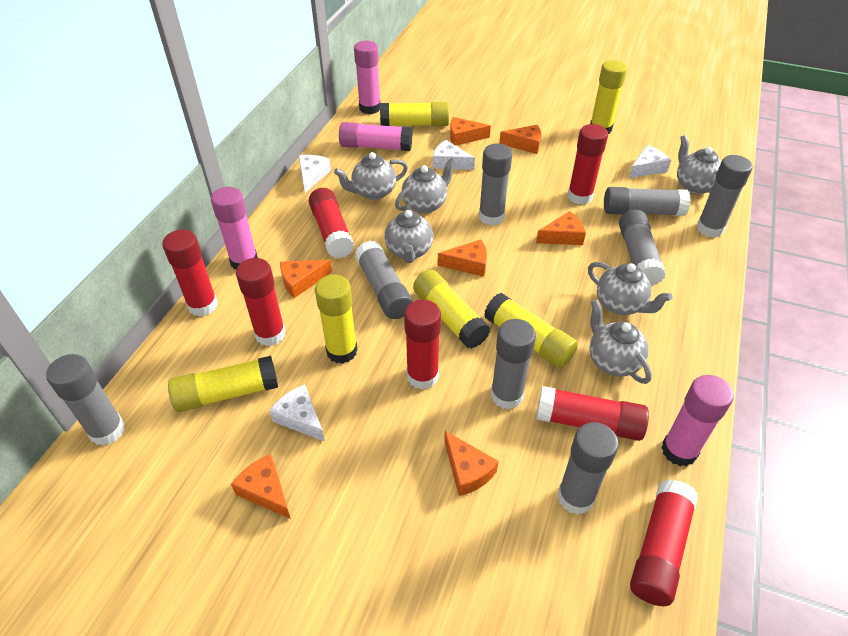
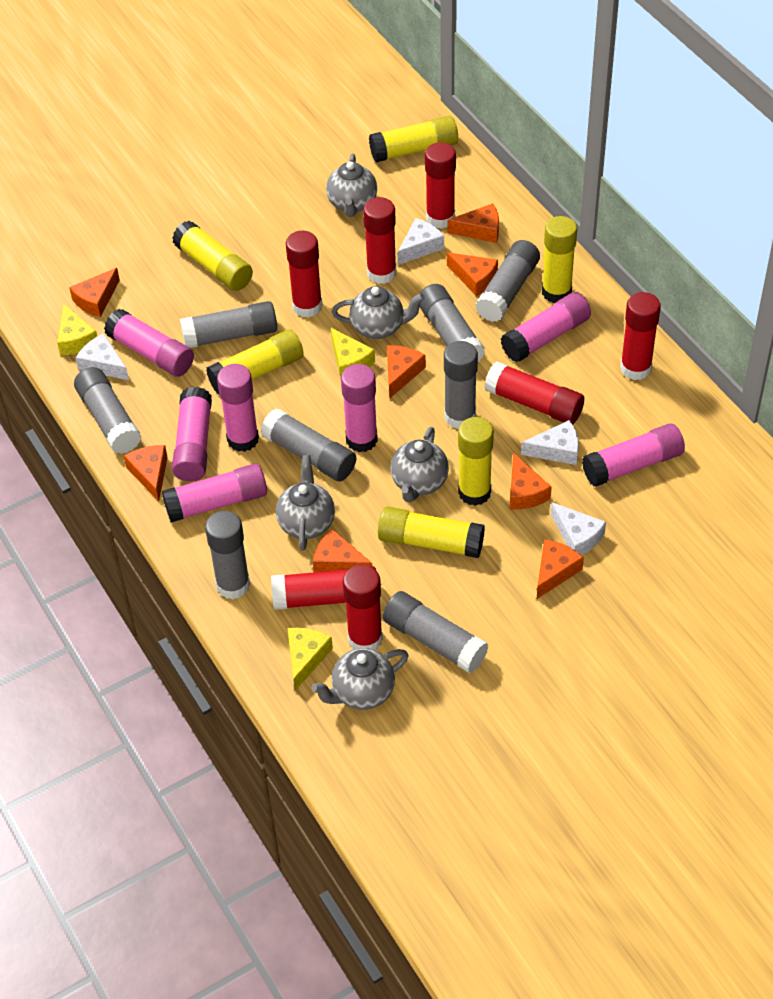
grey teapot: [334,152,408,200] [384,204,433,263] [395,158,456,214] [588,262,673,315] [589,299,652,384] [677,135,721,195] = 6 -> [276,455,335,551] [311,648,409,710] [326,154,377,217] [332,286,425,339] [390,427,449,502] = 5
orange cheese: [231,454,291,519] [280,260,332,298] [438,240,487,277] [444,431,499,496] [450,117,491,146] [499,125,541,154] [536,211,586,245] = 7 -> [69,268,120,317] [124,445,168,502] [313,529,372,572] [387,345,426,399] [447,252,498,296] [448,203,499,243] [510,452,552,510] [537,539,584,599] = 8
pink glue stick: [211,187,258,269] [339,122,412,151] [354,41,380,114] [661,375,734,466] = 4 -> [104,309,194,377] [162,463,267,522] [172,387,212,481] [217,364,259,452] [341,364,378,452] [501,292,591,362] [582,423,685,486] = 7
yellow cheese: none = 0 -> [57,303,97,355] [287,628,333,691] [331,328,375,378] = 3

